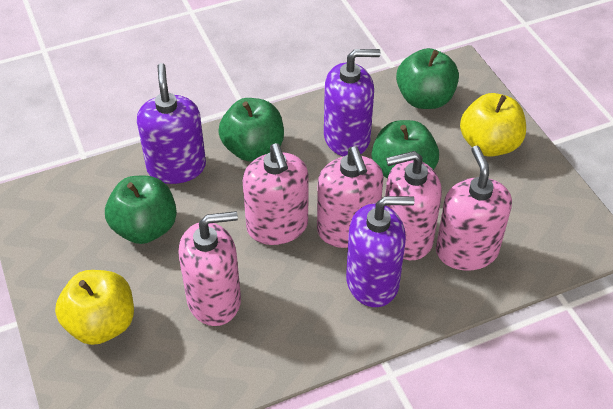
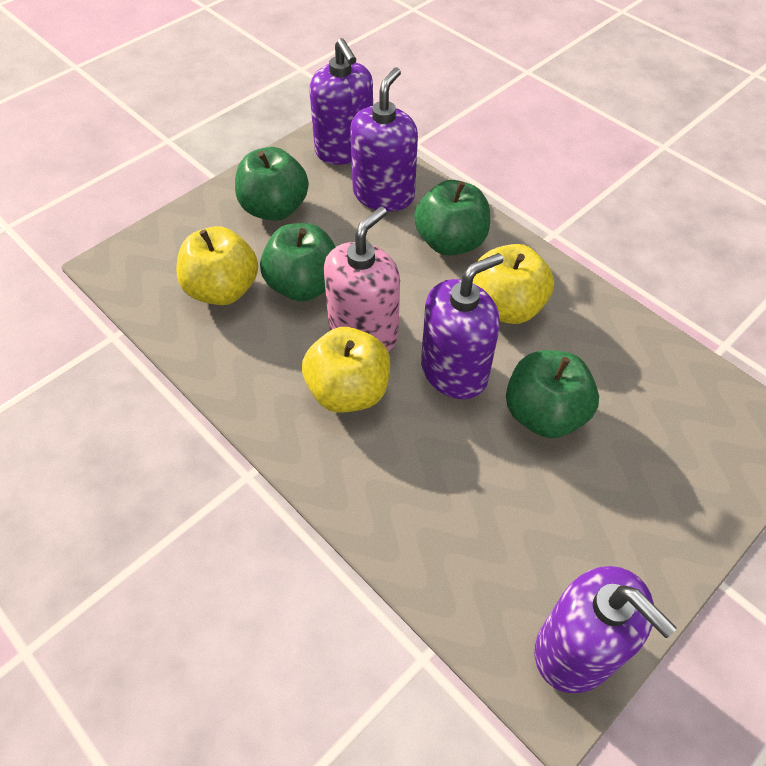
pink soap dispenser: [178,211,241,326] [243,143,308,245] [317,146,384,248] [385,151,442,260] [436,146,512,271] = 5 -> [324,206,400,351] = 1
purple soap dispenser: [137,63,206,184] [324,49,381,156] [346,196,415,307] = 3 -> [309,38,373,165] [350,67,418,211] [421,253,503,399] [535,566,677,693] = 4
yellow apple: [55,270,134,345] [460,93,526,157] = 2 -> [176,226,258,305] [302,327,390,413] [473,244,554,324] = 3

